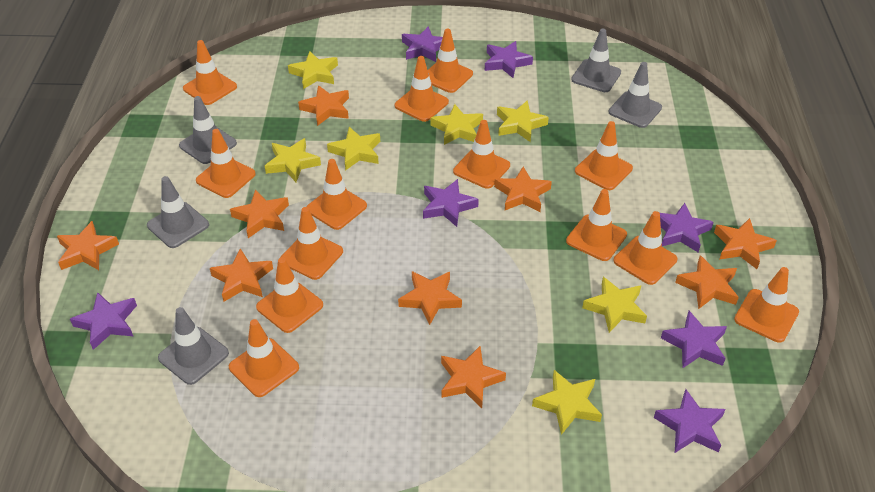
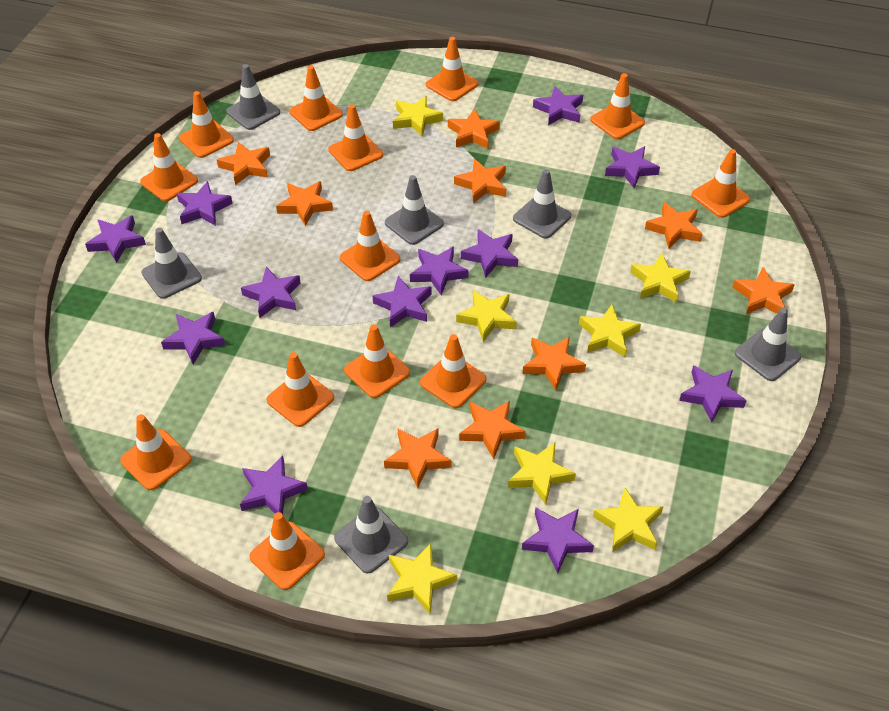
grey traffic cone: [147,176,209,248] [158,307,229,385] [179,96,237,164] [571,29,621,92] [609,62,662,128] = 5 -> [141,228,202,299] [226,64,280,130] [334,496,408,573] [385,175,444,245] [513,169,571,239] [735,308,801,381] = 6
purple star: [70,292,137,350] [402,26,443,62] [423,179,479,227] [485,41,533,78] [654,389,725,453] [660,203,713,252] [661,311,727,369] = 7 -> [85,215,146,263] [161,311,225,364] [176,181,233,226] [240,456,308,514] [241,267,301,318] [373,276,432,328] [410,246,469,295] [461,229,518,278] [522,507,594,574] [533,86,583,125] [605,146,660,188] [679,365,747,423] = 12

